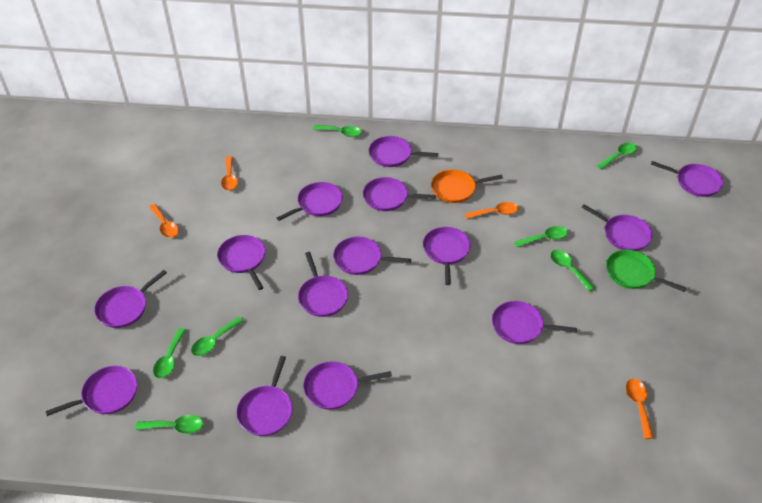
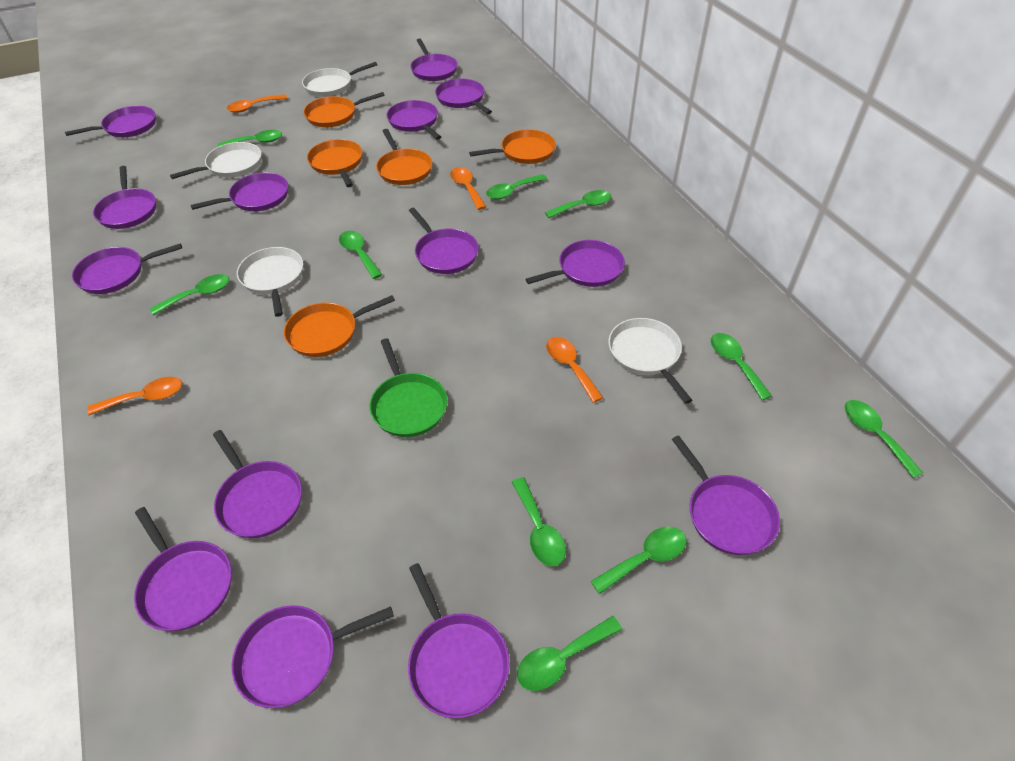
green spoon: [135,415,203,434] [153,328,186,379] [191,317,244,356] [313,125,362,137] [514,226,568,247] [551,250,595,292] [597,143,637,169] = 7 -> [150,274,229,316] [218,130,282,147] [339,231,382,279] [486,174,547,199] [512,477,566,566] [517,616,622,691] [545,190,611,218] [591,527,686,594] [711,333,772,400] [844,400,923,478] = 10
orange pan: [431,170,503,203] = 1 -> [284,295,395,357] [303,92,385,127] [307,139,362,187] [376,129,432,185] [469,129,556,164] = 5
white pan: none = 0 -> [170,142,262,179] [237,247,303,317] [302,62,377,97] [608,318,692,404] = 4

